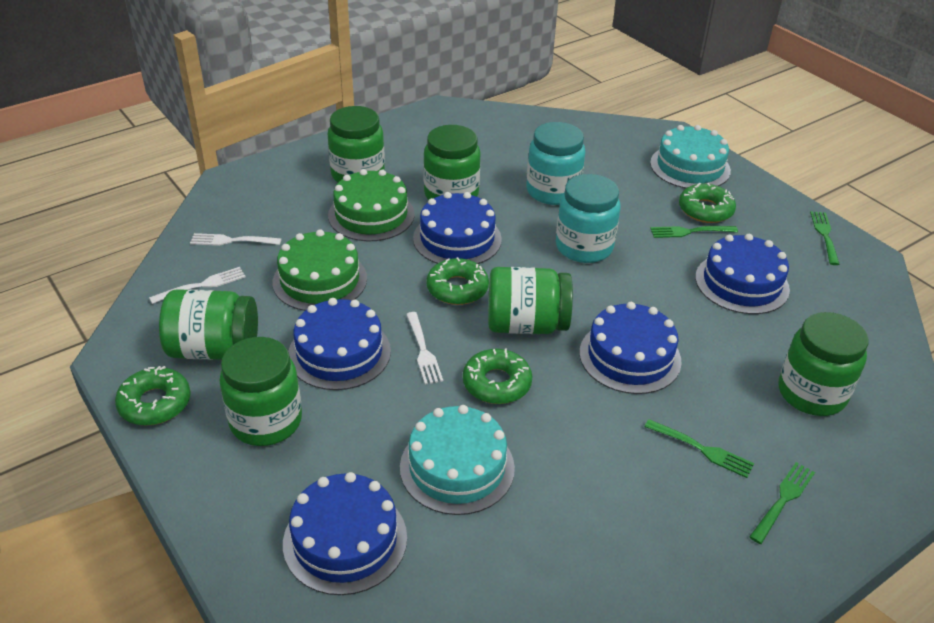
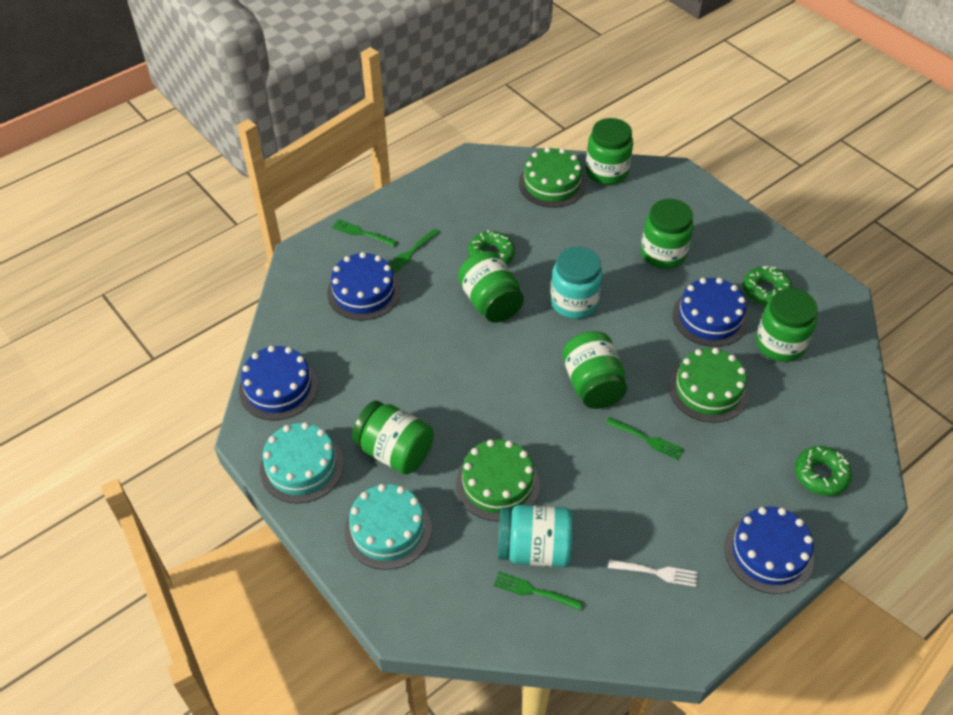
blue cake: [283,472,407,595] [288,298,391,390] [413,192,502,264] [579,302,682,394] [695,234,790,314] = 5 -> [239,346,318,420] [327,252,401,320] [672,278,748,347] [724,507,814,594] = 4
green cake: [272,229,367,311] [328,169,415,241] = 2 -> [456,440,540,521] [519,147,586,208] [669,348,748,423] = 3
green donut: [115,366,191,426] [426,257,489,305] [463,349,533,404] [679,183,736,223] = 4 -> [468,230,515,265] [743,266,792,306] [795,446,852,496] = 3
white fork: [149,267,246,304] [190,233,281,246] [406,312,443,385] = 3 -> [608,559,698,587] = 1

